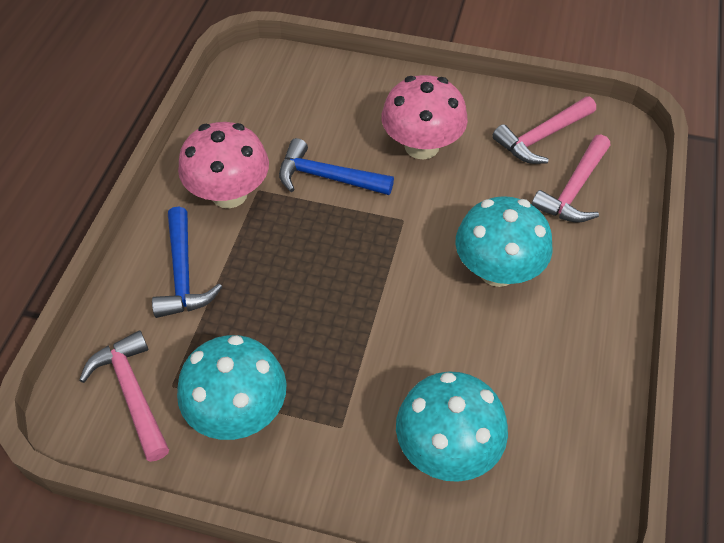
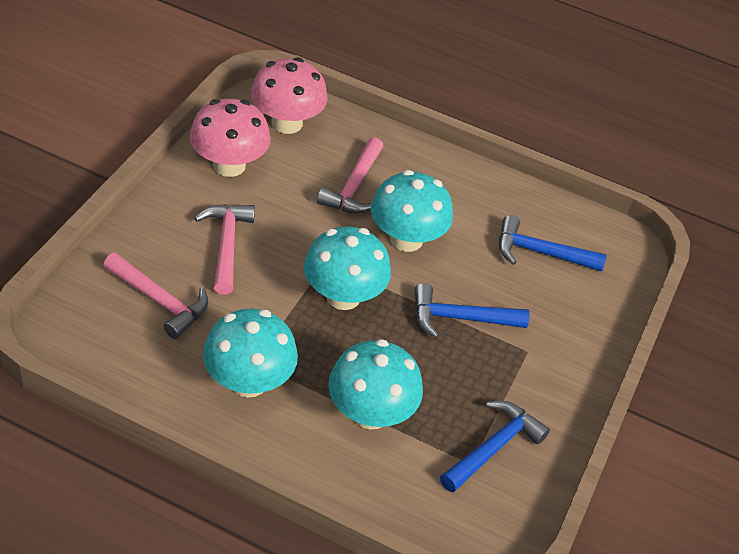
blue hammer: [152,207,222,318] [279,138,394,195] = 2 -> [415,283,530,338] [440,400,550,492] [499,215,607,272] = 3
turquoise mushroom: [177,335,287,440] [396,371,508,482] [455,196,553,287] = 3 -> [203,309,298,398] [304,226,391,310] [328,339,423,430] [371,170,453,252] = 4

